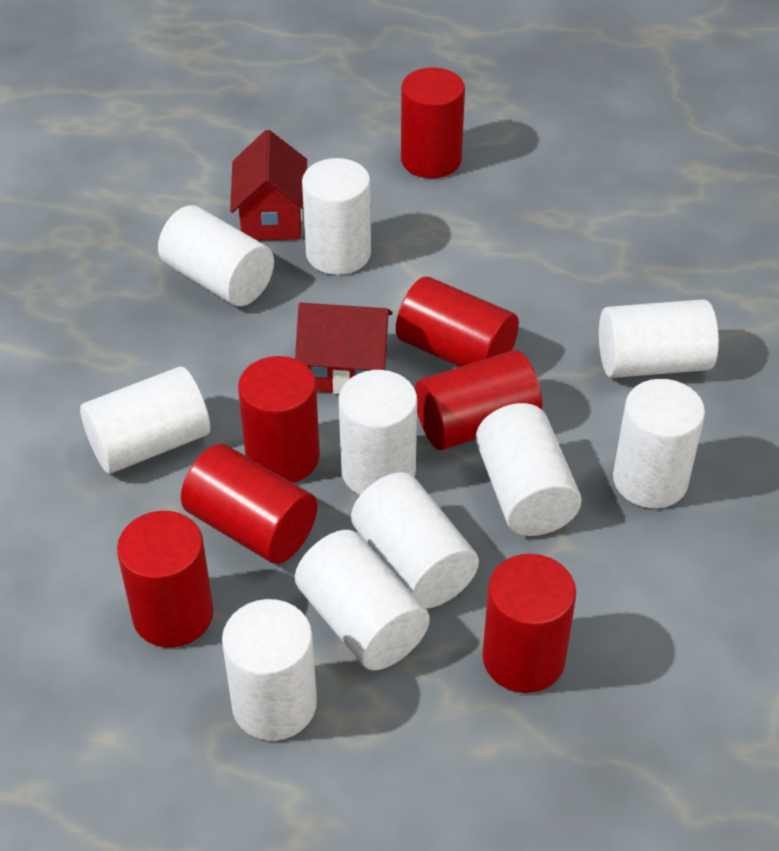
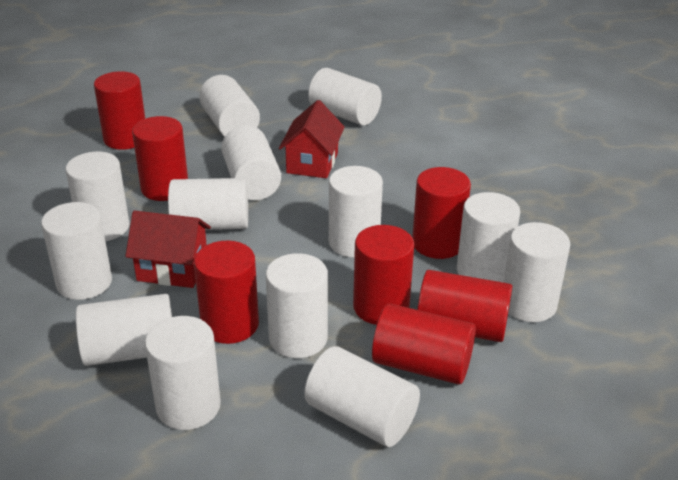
white cylinder: [80,367,210,474] [158,205,274,306] [222,599,317,741] [295,530,430,670] [302,158,371,275] [339,370,417,495] [351,472,479,609] [476,403,582,536] [599,299,719,378] [613,379,705,508] = 10 -> [41,202,112,300] [66,152,130,241] [76,294,172,366] [145,316,221,430] [168,178,248,230] [199,75,260,137] [221,125,281,200] [266,253,328,358] [304,346,420,447] [308,68,382,126] [329,166,383,258] [457,192,520,282] [503,222,570,322] = 13

